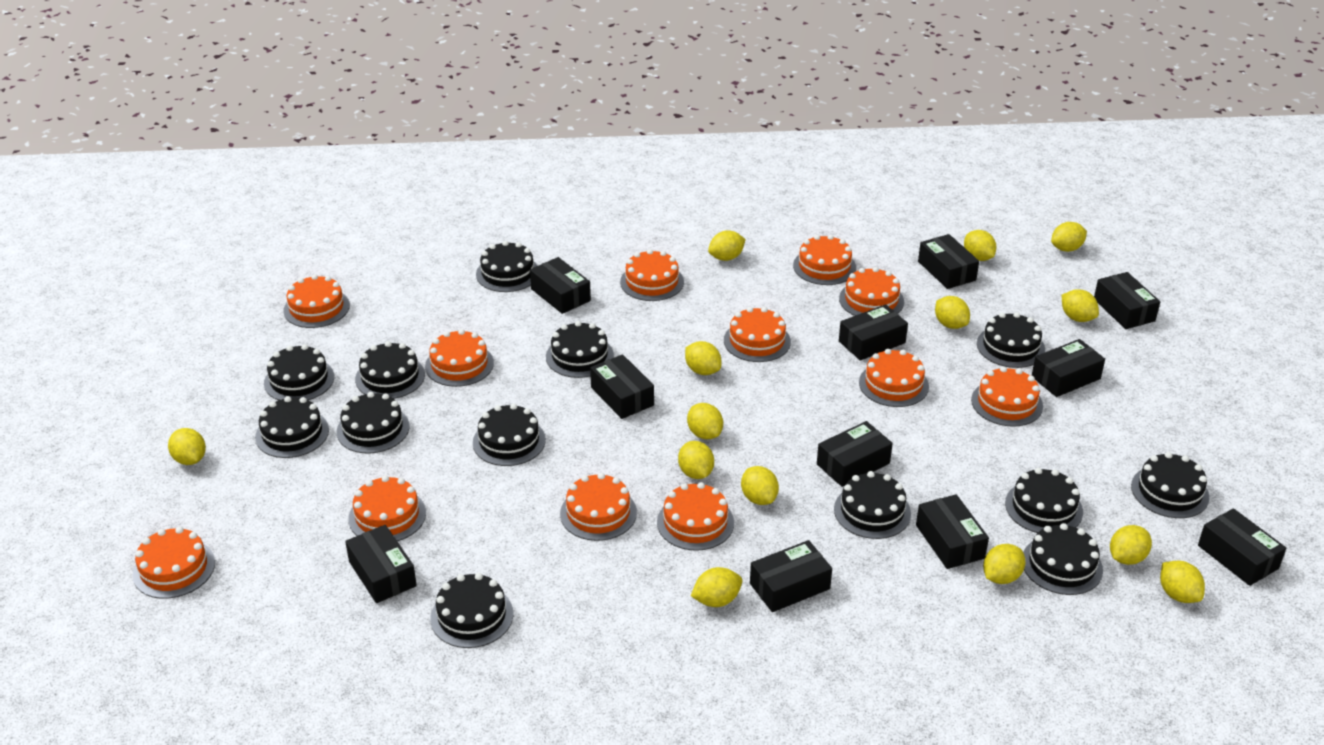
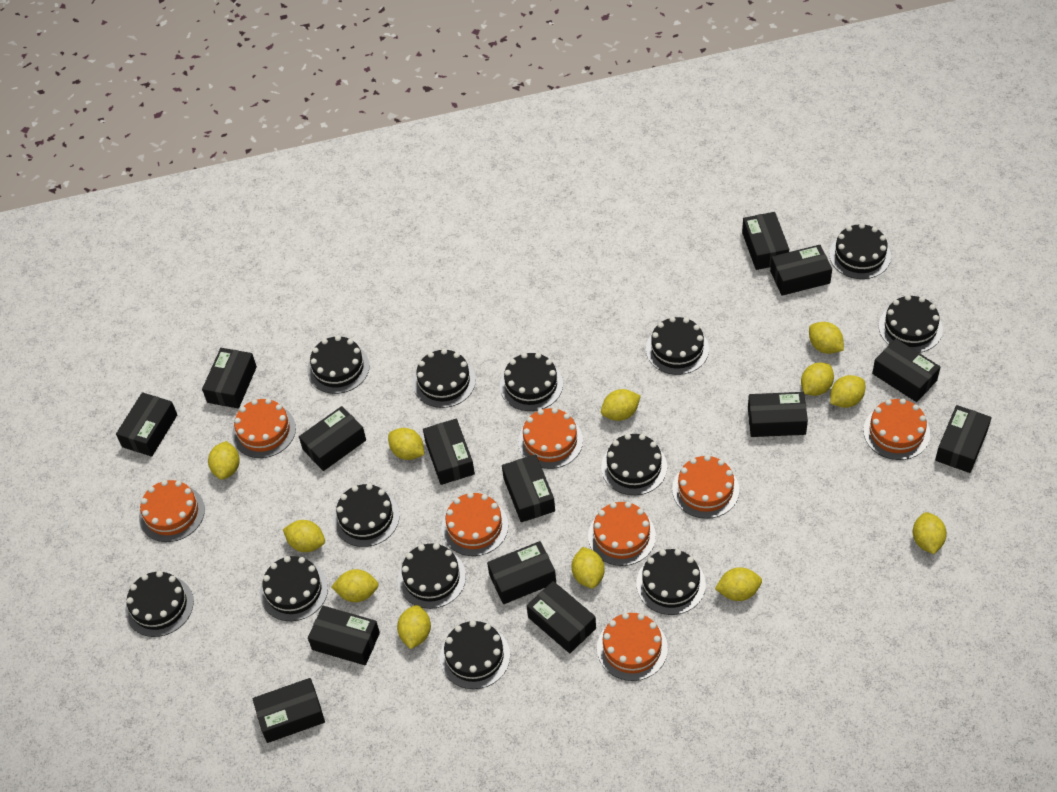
black box: [345,525,417,603] [530,257,591,314] [590,354,654,419] [750,540,832,612] [817,421,893,487] [839,304,908,361] [916,494,989,569] [918,234,979,289] [1032,339,1105,397] [1094,272,1160,329] [1198,508,1286,586] = 11 -> [116,392,177,457] [202,348,257,409] [253,678,325,743] [299,406,366,471] [308,606,380,665] [423,419,475,485] [487,541,556,604] [502,454,555,522] [527,581,596,653] [742,212,789,270] [748,392,808,437] [770,245,832,296] [872,339,940,402] [935,405,992,473] = 14
orange cake: [133,527,215,599] [283,274,350,328] [348,475,426,541] [425,329,494,387] [560,473,637,541] [620,249,684,301] [657,482,734,551] [724,307,791,362] [793,235,856,285] [839,267,904,316] [859,349,929,407] [971,366,1043,427] = 12 -> [139,480,205,542] [232,398,296,458] [441,492,508,556] [518,408,583,469] [588,502,656,566] [597,613,668,681] [672,455,739,519] [863,398,930,460] = 8
yellow lemon: [168,428,206,465] [678,441,714,479] [685,341,722,375] [687,403,723,439] [691,567,742,607] [708,230,746,261] [741,466,779,505] [935,296,970,329] [964,230,997,261] [983,544,1025,584] [1051,222,1087,252] [1062,289,1099,322] [1110,525,1152,565] [1160,561,1205,603] = 14 -> [208,441,240,480] [283,520,325,552] [331,569,379,602] [388,428,424,460] [397,605,431,649] [572,547,605,588] [601,389,641,421] [715,567,762,601] [801,363,834,396] [809,322,844,354] [830,375,865,408] [913,512,947,554] = 12

